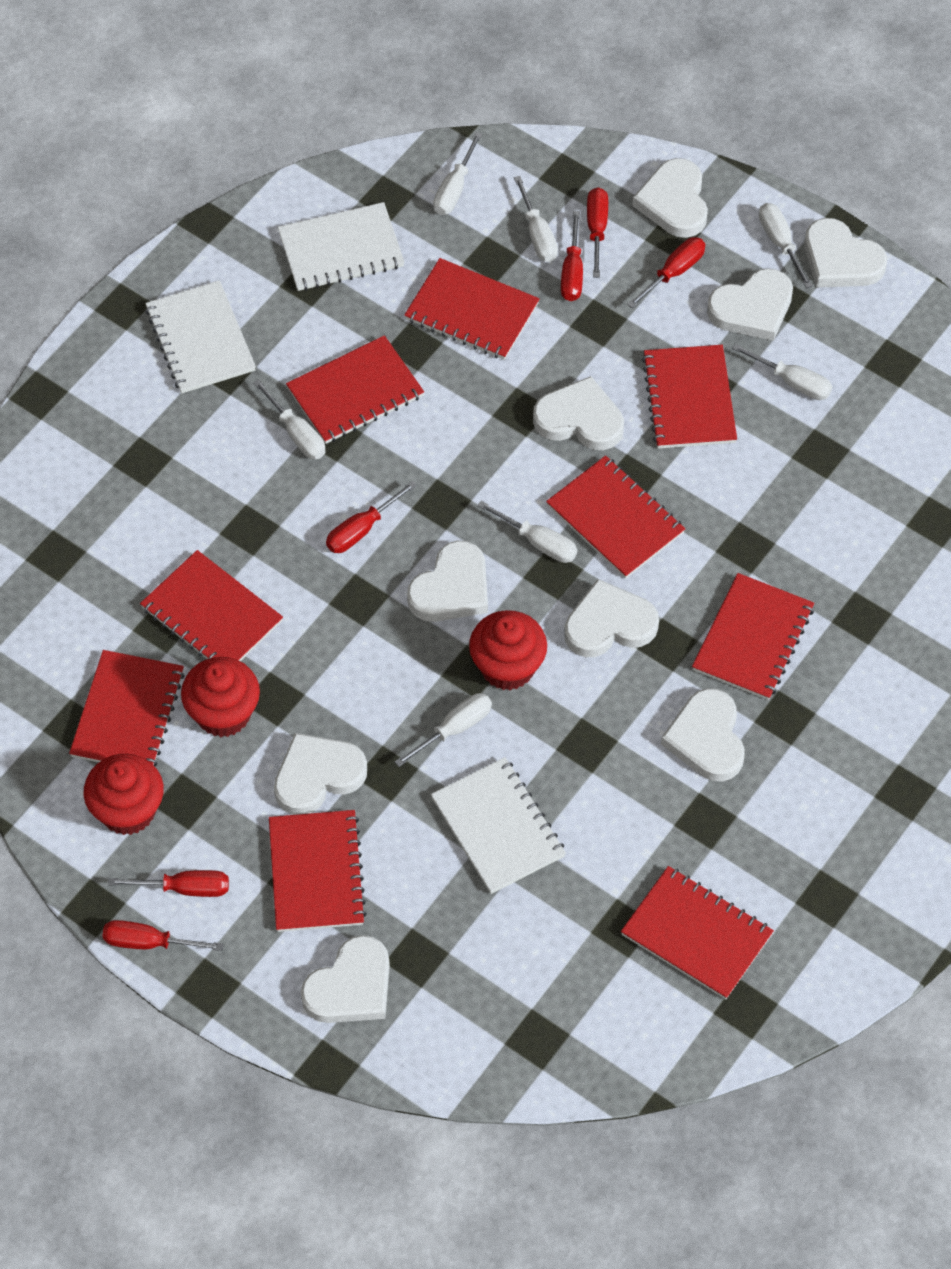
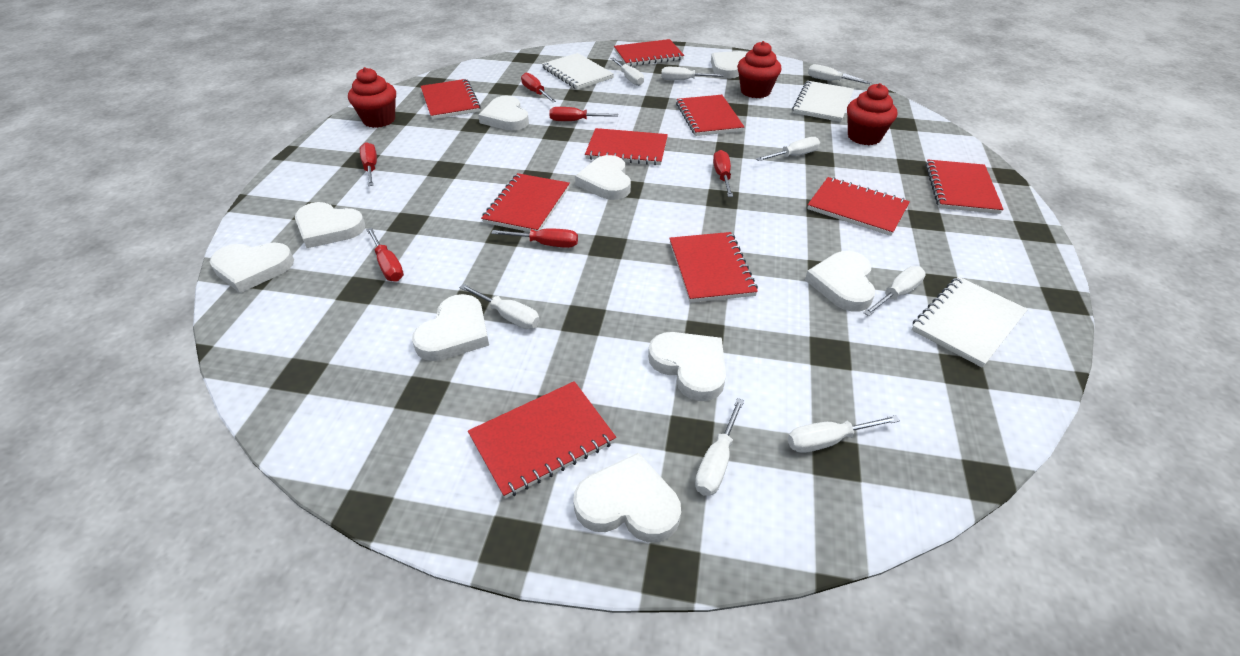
white screwdriver: [253,379,325,459] [394,693,492,767] [433,132,483,215] [477,501,577,563] [514,176,558,262] [732,343,832,400] [759,203,813,289] = 7 -> [459,284,540,329] [610,58,644,86] [661,67,724,80] [695,398,744,496] [756,137,820,161] [788,415,900,453] [808,64,871,84] [863,266,926,316] = 8

